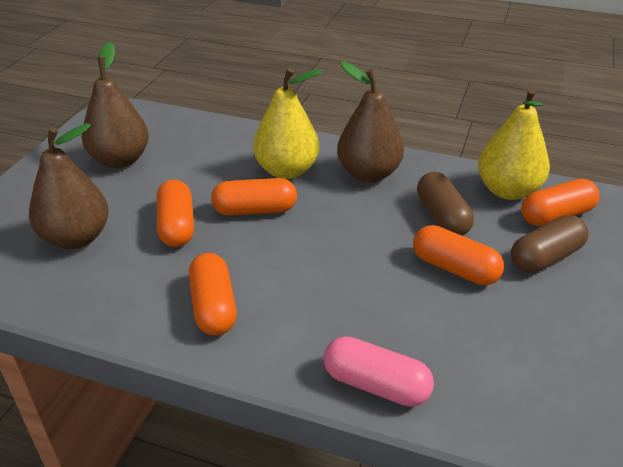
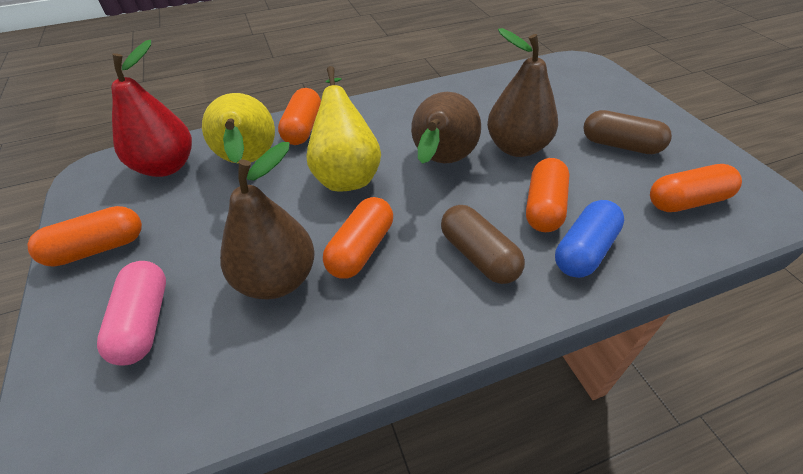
blue capsule: none = 0 -> [555,200,624,278] = 1
red pear: none = 0 -> [111,40,192,177] = 1

